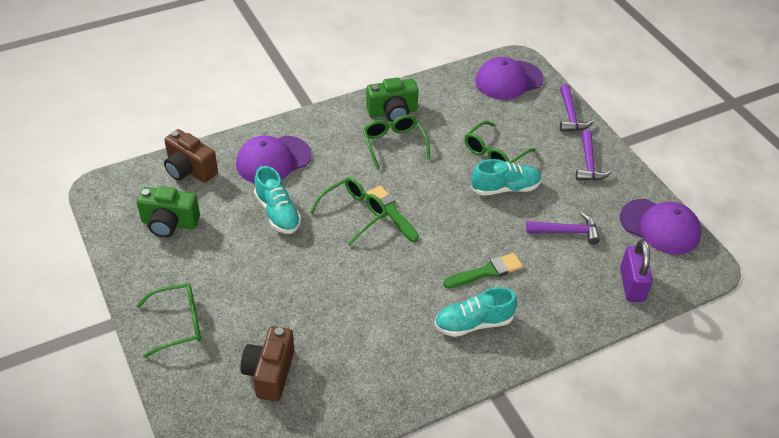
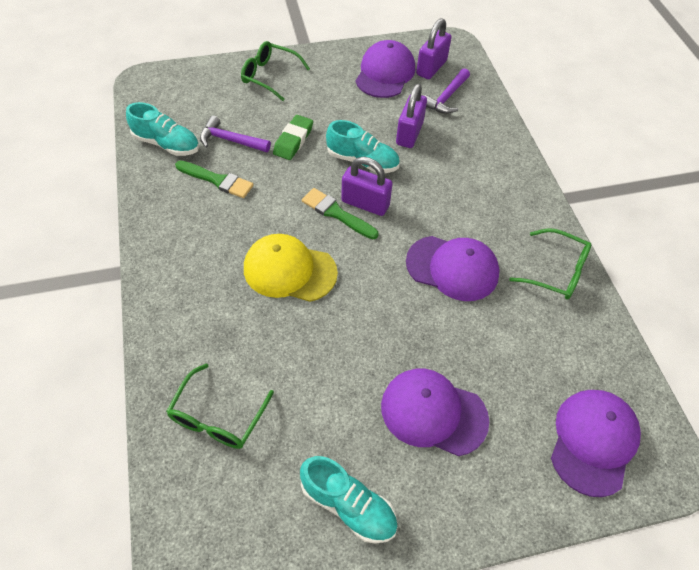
brown camera: [164,129,218,183] [240,326,294,401] = 2 -> none = 0
green camera: [137,186,200,237] [366,77,419,122] = 2 -> none = 0
green eraser: none = 0 -> [273,115,313,160] = 1
green glasses: [136,283,201,358] [310,177,387,246] [363,115,430,170] [465,121,535,163] = 4 -> [166,363,274,449] [241,41,310,101] [509,228,591,300] = 3
purple cap: [236,135,311,183] [475,57,544,100] [620,199,701,254] = 3 -> [356,40,415,98] [381,369,489,456] [406,236,500,301] [551,390,641,497] = 4
purple hammer: [526,212,600,245] [560,84,593,132] [576,130,612,181] = 3 -> [200,116,271,152] [424,68,470,114] = 2
purple padlock: [620,239,653,302] = 1 -> [341,157,393,216] [396,84,427,148] [416,18,452,79] = 3
yellow cap: none = 0 -> [244,234,338,302] = 1

